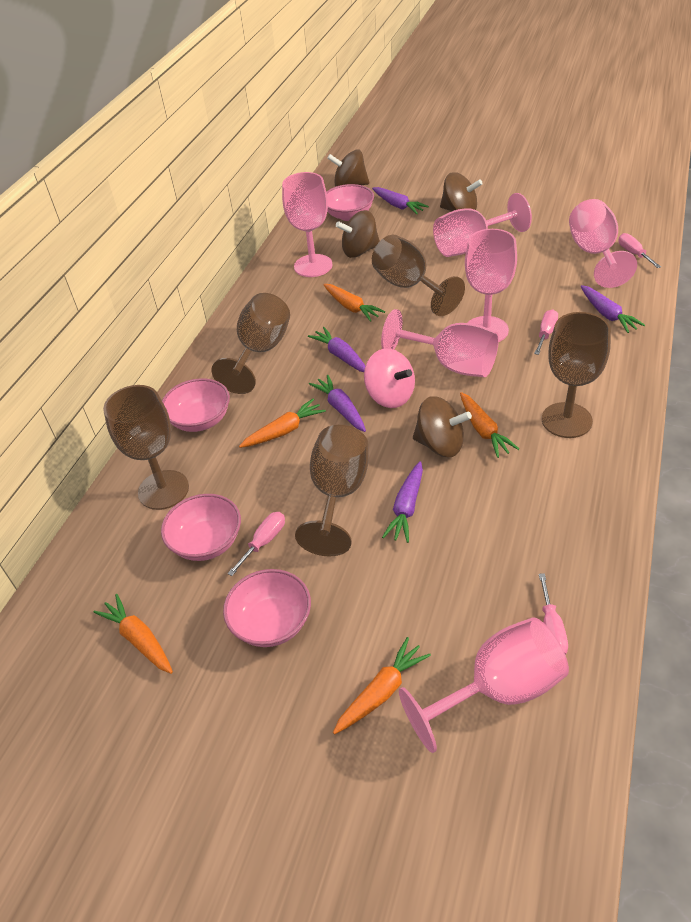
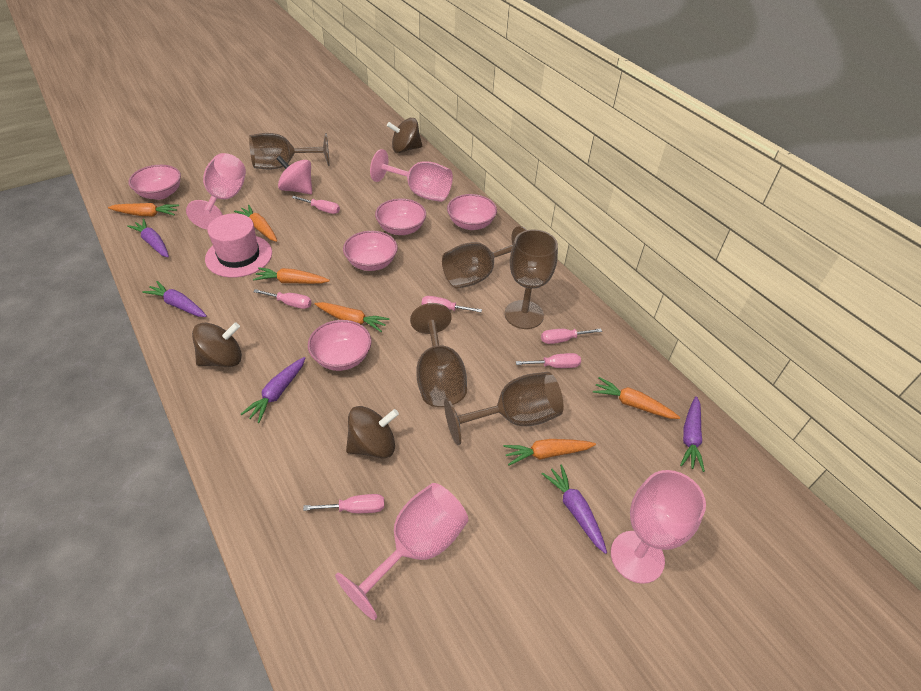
brown spinning top: [327,149,369,187] [336,210,380,258] [413,396,472,457] [440,172,483,211] = 4 -> [192,323,242,367] [346,406,399,459] [387,118,422,153] = 3
orange carrot: [93,594,173,674] [239,399,326,448] [323,284,385,322] [333,637,431,734] [460,392,519,458] = 5 -> [108,203,179,216] [234,205,277,242] [253,267,330,284] [315,302,389,332] [503,439,596,466] [593,377,680,419] = 6
pink bowl: [161,494,241,561] [162,378,230,432] [223,569,311,647] [327,184,374,221] = 4 -> [128,165,181,200] [308,320,372,371] [343,231,398,271] [375,198,426,235] [447,194,497,230] = 5
pink goblet: [282,172,333,277] [381,309,499,377] [399,617,569,753] [433,193,532,257] [465,229,517,342] [569,199,637,288] = 6 -> [186,153,246,229] [335,483,468,620] [370,149,453,202] [611,470,706,584] = 4
pink hat: none = 0 -> [205,213,272,278] = 1
pink screwdriver: [228,512,285,576] [534,310,558,355] [539,573,568,655] [619,233,661,268] = 4 -> [253,289,312,309] [292,196,340,214] [303,494,384,513] [422,296,482,312] [516,353,581,368] [541,328,602,344] = 6

